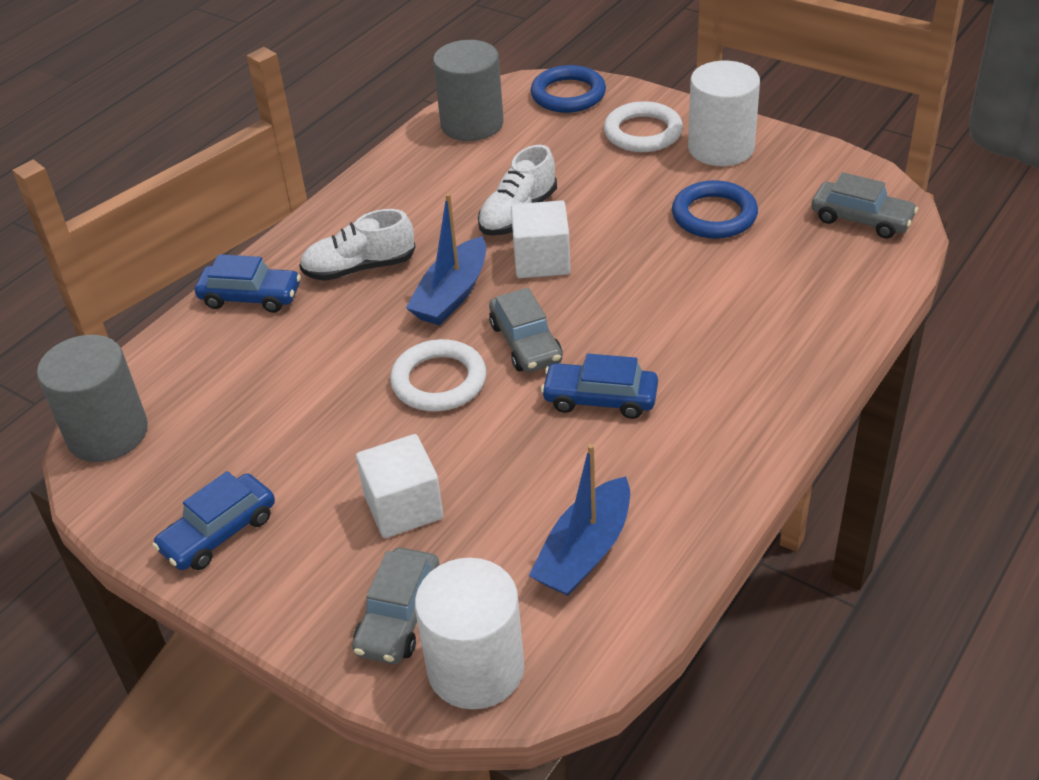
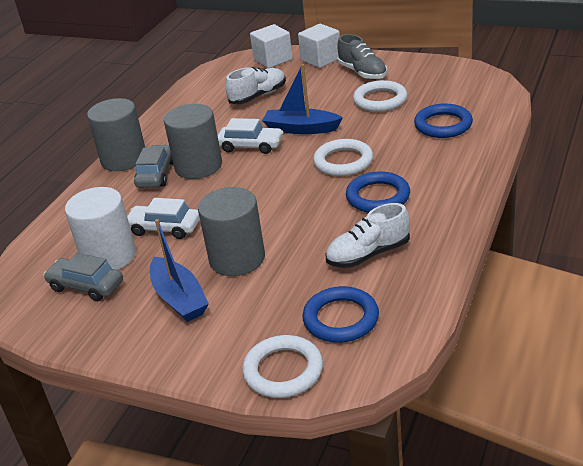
blue car: [152,471,275,570] [195,254,301,313] [541,354,658,419] = 3 -> none = 0
blue ring: [531,65,606,113] [672,180,758,239] = 2 -> [302,286,379,343] [346,171,410,213] [414,104,473,138] = 3
grey car: [352,548,439,664] [489,288,562,372] [811,172,918,239] = 3 -> [43,253,123,301] [134,145,173,188] = 2
grey cylinder: [37,335,148,462] [433,40,504,141] = 2 -> [87,98,145,171] [164,104,222,179] [198,187,265,276] = 3
grey shoe: none = 0 -> [337,34,387,80] = 1
white car: none = 0 -> [127,198,200,239] [218,118,283,154] = 2
white cylinder: [415,558,524,709] [688,61,760,166] = 2 -> [65,187,136,270] = 1
white ring: [390,339,486,411] [604,101,683,152] = 2 -> [242,335,323,398] [313,139,373,176] [353,80,407,112] = 3

